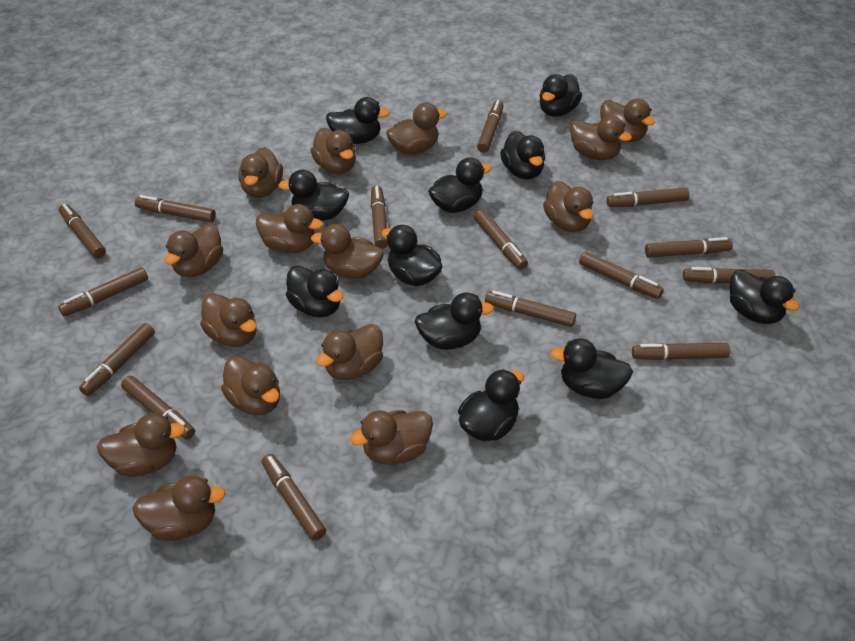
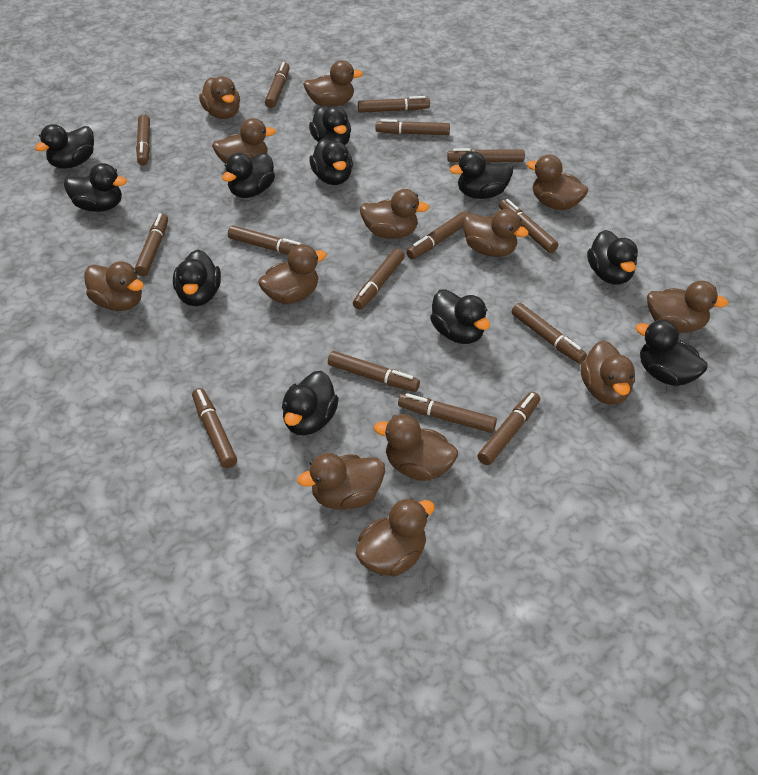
brown duck: [97,413,186,477] [132,475,226,541] [164,224,223,277] [200,293,257,347] [221,356,280,415] [238,147,283,198] [256,204,323,253] [310,128,356,174] [311,224,384,279] [316,324,383,380] [350,410,433,465] [386,103,447,154] [543,181,594,232] [570,116,632,160] [600,99,655,142] = 15 -> [84,261,144,311] [199,77,240,119] [212,118,276,163] [258,244,327,304] [297,453,385,509] [303,60,363,107] [356,498,435,577] [360,189,429,239] [374,414,458,481] [463,209,529,257] [527,155,588,210] [581,340,635,405] [647,281,728,333] = 13

